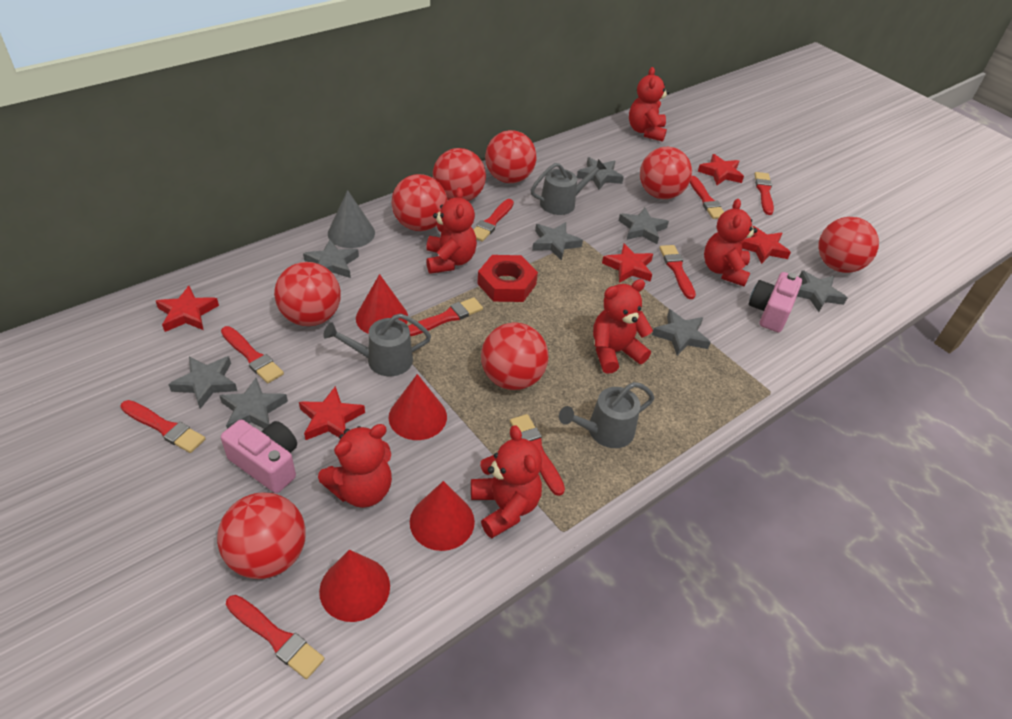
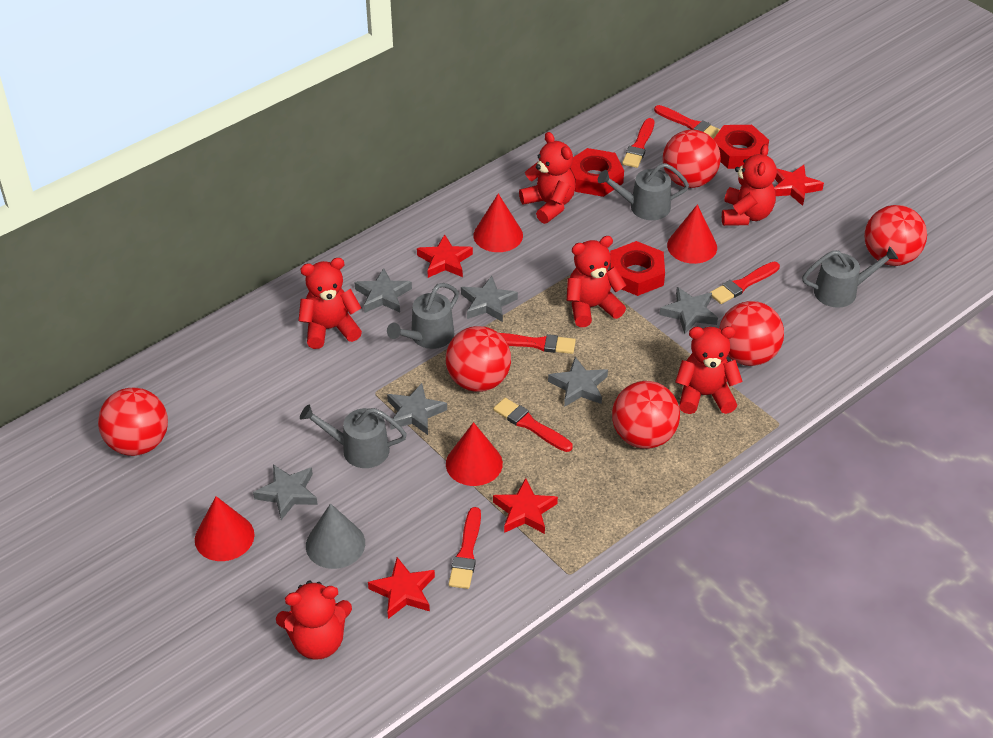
grey star: [168,356,237,409] [219,378,288,429] [303,240,359,278] [532,222,583,261] [577,157,624,190] [619,208,669,244] [652,309,711,356] [797,270,847,312] = 8 -> [253,464,318,520] [354,268,412,313] [387,383,447,435] [461,276,518,322] [548,357,608,407] [660,287,718,334] = 6
grey watering can: [323,313,431,376] [531,159,607,215] [559,382,654,448] = 3 -> [300,405,407,468] [387,283,459,349] [598,163,689,220] [802,246,898,308] = 4
pink camera: [221,420,297,493] [748,272,802,333] = 2 -> none = 0
red ball: [217,493,306,579] [274,262,341,326] [391,174,447,231] [433,148,486,201] [481,322,548,390] [485,130,537,183] [640,147,692,199] [818,217,879,273] = 8 -> [98,388,168,456] [446,326,511,392] [612,381,680,449] [662,130,721,188] [719,301,784,366] [864,205,927,266] = 6
red brush: [120,400,205,453] [221,326,284,383] [226,595,324,679] [408,297,483,336] [473,199,514,242] [510,414,565,496] [659,245,696,299] [690,176,724,219] [754,172,774,215] = 9 -> [449,507,481,589] [493,398,572,452] [499,333,576,354] [622,118,654,168] [654,105,720,139] [710,262,780,304] = 6
red nut: [477,255,538,302] = 1 -> [570,148,624,197] [609,241,665,296] [714,125,769,169] = 3
red star: [156,286,219,332] [299,386,365,440] [602,243,653,283] [698,154,744,185] [742,226,791,264] = 5 -> [368,557,435,619] [417,234,473,278] [493,478,558,534] [774,165,824,206] = 4

